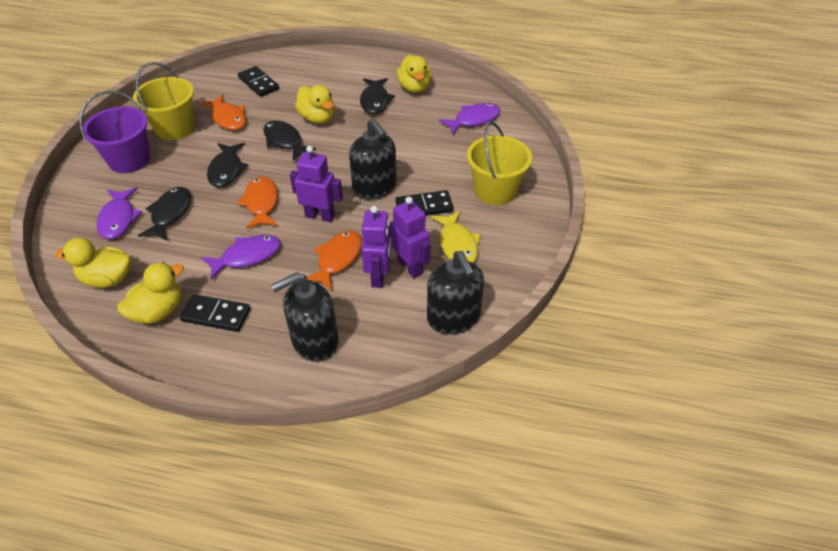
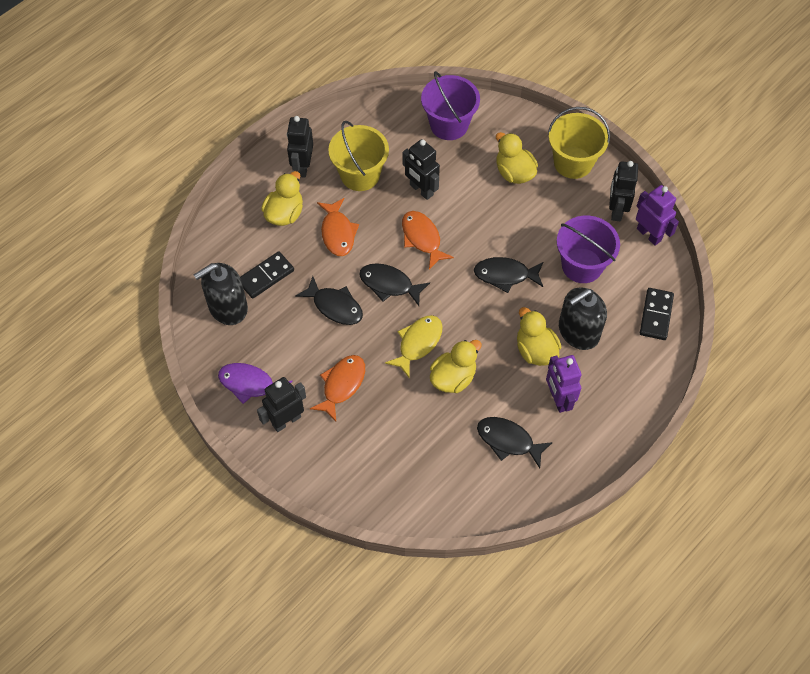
black domino: [179,294,251,332] [238,66,279,97] [395,190,454,216] = 3 -> [240,251,294,299] [640,288,674,340] = 2
black robot: none = 0 -> [257,377,306,432] [287,116,313,178] [403,139,440,200] [609,161,638,221] = 4
black soap dispenser: [271,272,339,362] [349,118,397,200] [427,251,484,335] = 3 -> [194,263,248,325] [559,287,607,350] = 2
purple bucket: [79,91,150,173] = 1 -> [421,71,480,140] [557,216,620,283] = 2
purple fish: [97,187,142,239] [201,235,281,280] [439,103,500,134] = 3 -> [218,363,292,404] = 1
purple robot: [290,146,343,222] [361,206,392,288] [390,197,431,278] = 3 -> [546,355,582,413] [636,185,679,246] = 2

